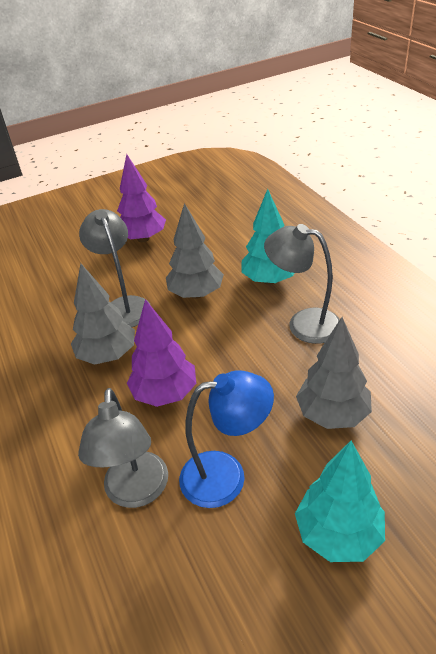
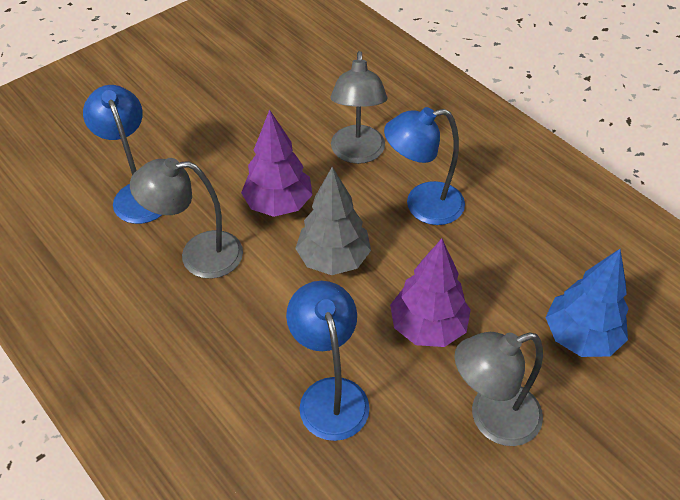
blue lamp: [179,371,274,508] = 1 -> [83,85,162,224] [286,281,370,441] [384,107,465,225] = 3
blue tree: none = 0 -> [545,249,629,357] = 1
grey tree: [71,263,135,365] [166,203,224,299] [296,317,372,429] = 3 -> [295,167,371,275] = 1
turquoise tree: [241,189,294,285] [295,441,385,562] = 2 -> none = 0

